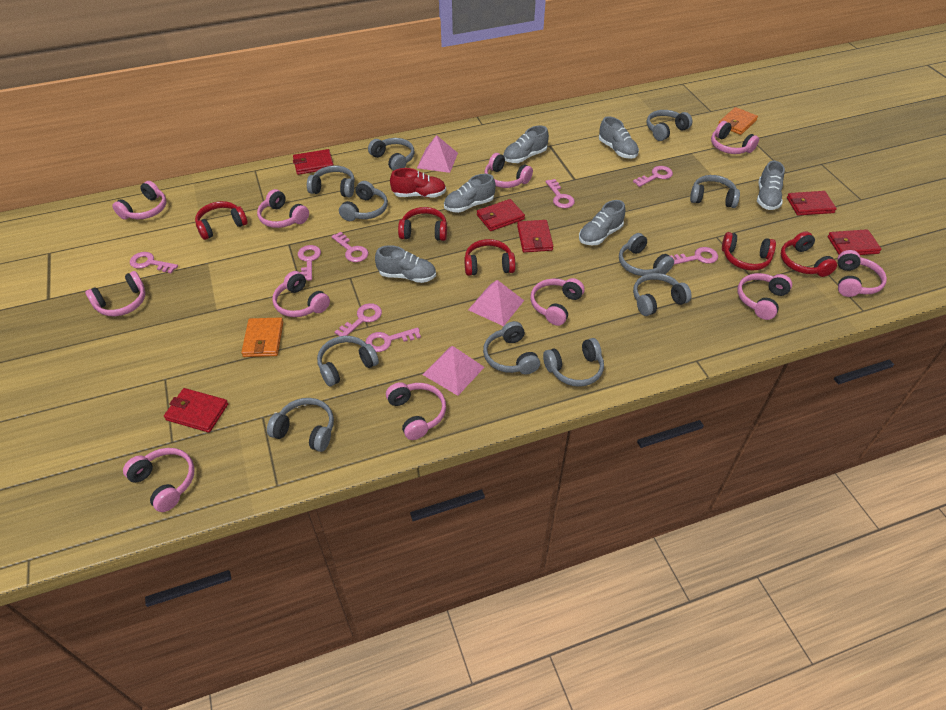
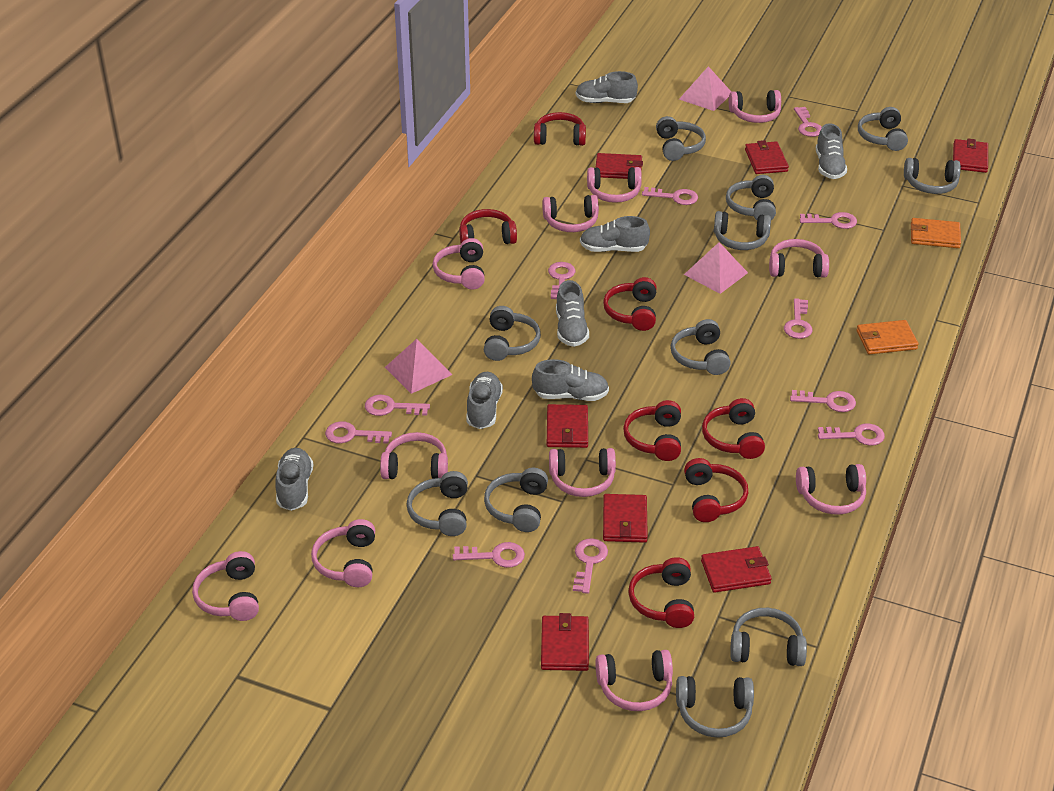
grey shoe: [375,245,436,283] [444,174,496,213] [503,126,549,163] [579,200,626,245] [599,116,639,159] [757,161,785,210] = 6 -> [275,448,313,511] [466,372,503,429] [532,359,609,401] [556,280,589,347] [576,71,638,103] [580,216,650,252] [816,123,847,179] = 7
pink key: [130,252,178,273] [298,245,321,281] [331,232,368,262] [335,303,382,336] [365,327,421,352] [545,179,575,208] [633,166,673,187] [670,247,718,265] = 8 -> [325,421,392,444] [365,395,430,416] [453,542,525,568] [548,262,575,299] [573,539,608,594] [642,187,698,205] [784,298,812,339] [790,390,856,412] [794,107,822,137] [800,212,857,229] [818,423,885,446] = 11
red headphones: [195,201,248,240] [398,207,447,241] [464,239,515,276] [722,232,776,271] [781,231,837,277] = 5 -> [459,209,517,244] [534,112,586,146] [603,277,657,331] [623,400,681,461] [628,557,694,628] [684,458,748,522] [702,398,765,459] = 7
red shoe: [390,168,446,198] = 1 -> none = 0
red wallet: [164,388,228,433] [293,149,333,175] [477,199,525,231] [517,220,553,253] [787,191,837,215] [828,229,882,255] = 6 -> [541,613,589,671] [547,404,588,448] [595,153,643,179] [603,494,648,543] [701,546,772,593] [745,140,789,174] [953,139,988,173] = 7

